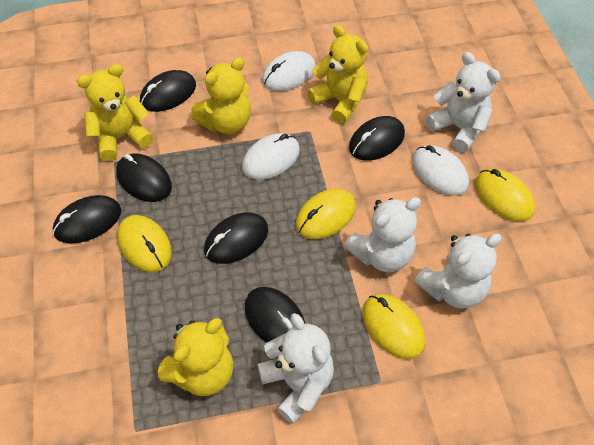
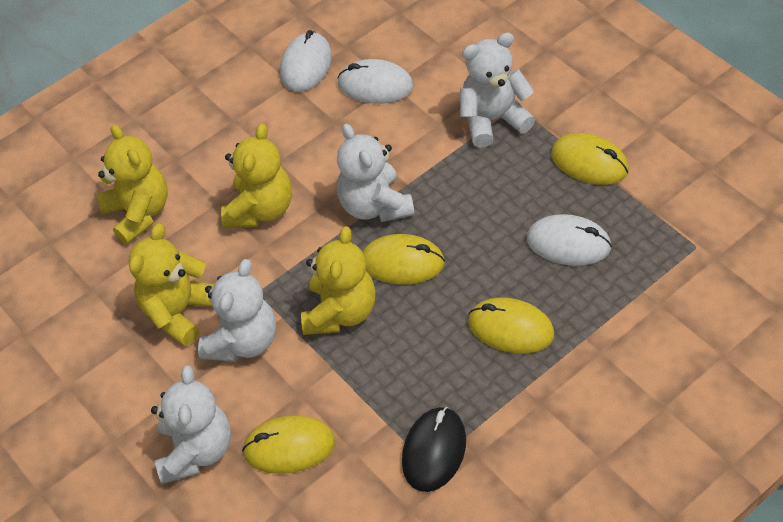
black mouse: [53,195,121,243] [116,153,172,202] [140,70,196,112] [204,212,268,264] [245,287,305,343] [349,116,405,161] = 6 -> [402,407,466,492] = 1

